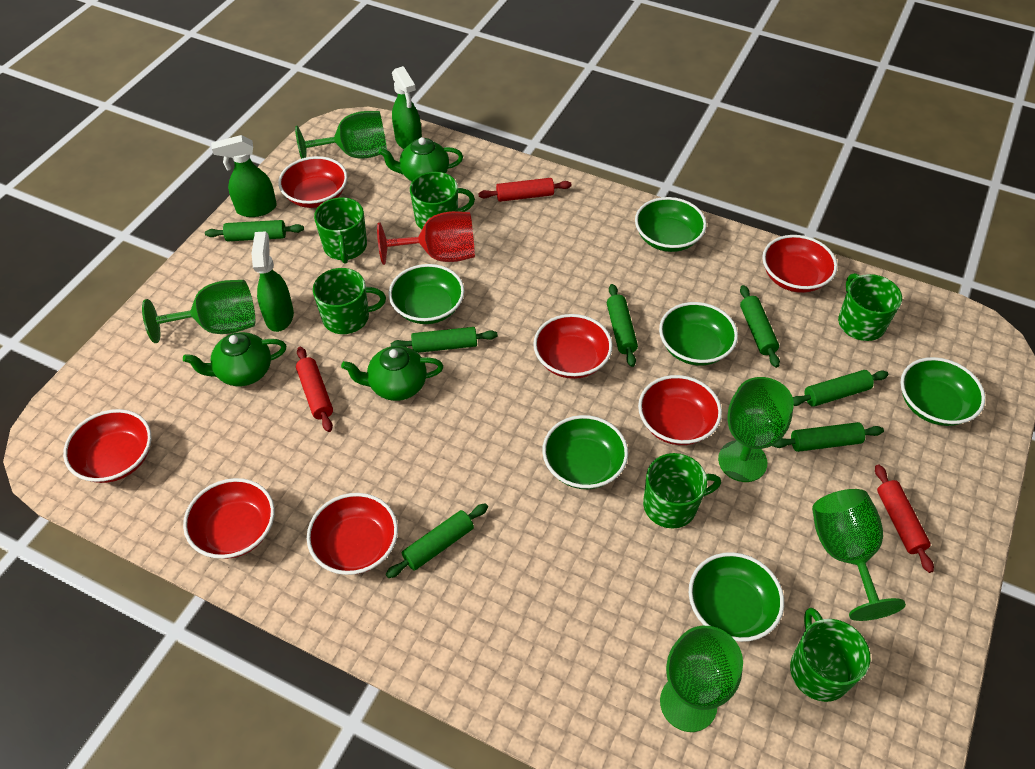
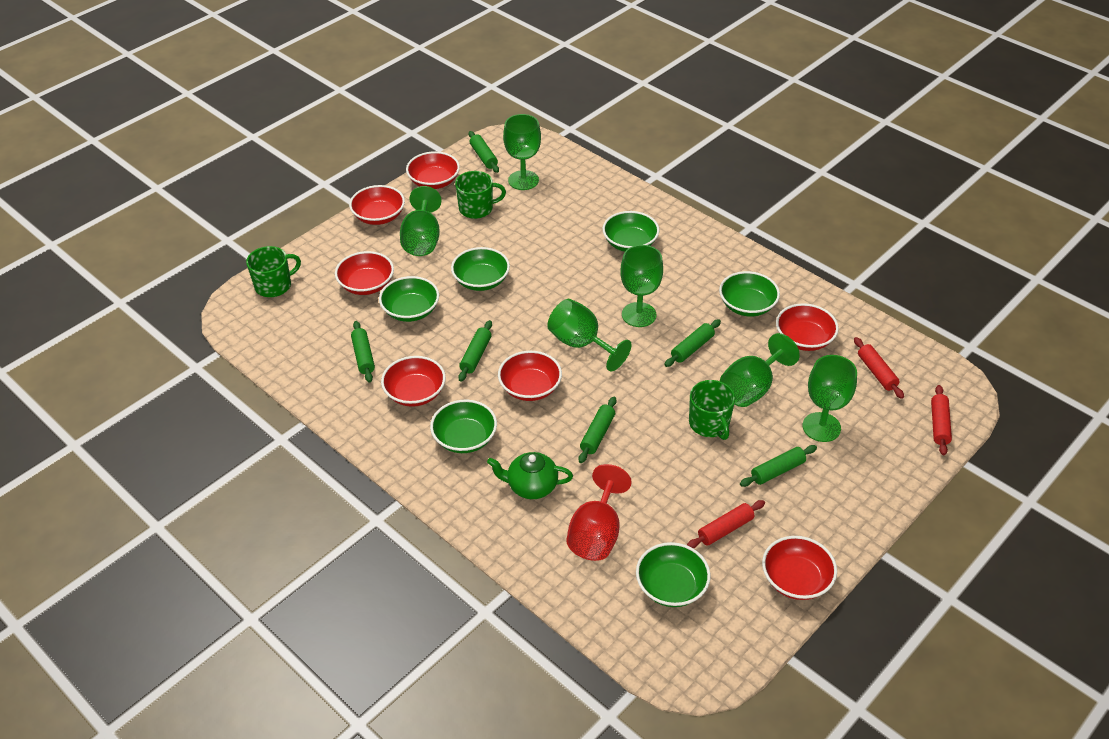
green goblet: [142,280,255,343] [295,111,387,159] [660,626,743,732] [718,377,794,482] [812,489,906,621] = 5 -> [400,186,442,256] [503,114,541,190] [547,299,632,372] [620,245,663,327] [720,333,800,407] [803,355,857,442] = 6
green mug: [313,268,386,334] [314,197,367,263] [410,172,475,229] [643,453,721,528] [790,608,871,702] [838,273,902,341] = 6 -> [246,246,301,297] [455,171,506,219] [689,380,735,440] = 3
green rolling pin: [205,220,304,242] [386,503,488,578] [391,327,498,353] [607,284,638,367] [740,285,780,368] [773,422,884,452] [793,370,889,407] = 7 -> [351,321,375,383] [458,320,492,382] [469,131,499,173] [579,397,616,463] [664,319,721,367] [740,445,817,487] = 6
green spray bottle: [211,135,277,217] [251,231,294,332] [392,66,422,149] = 3 -> none = 0
green teapot: [183,332,286,386] [341,346,444,401] [378,137,463,181] = 3 -> [487,452,573,499] = 1

